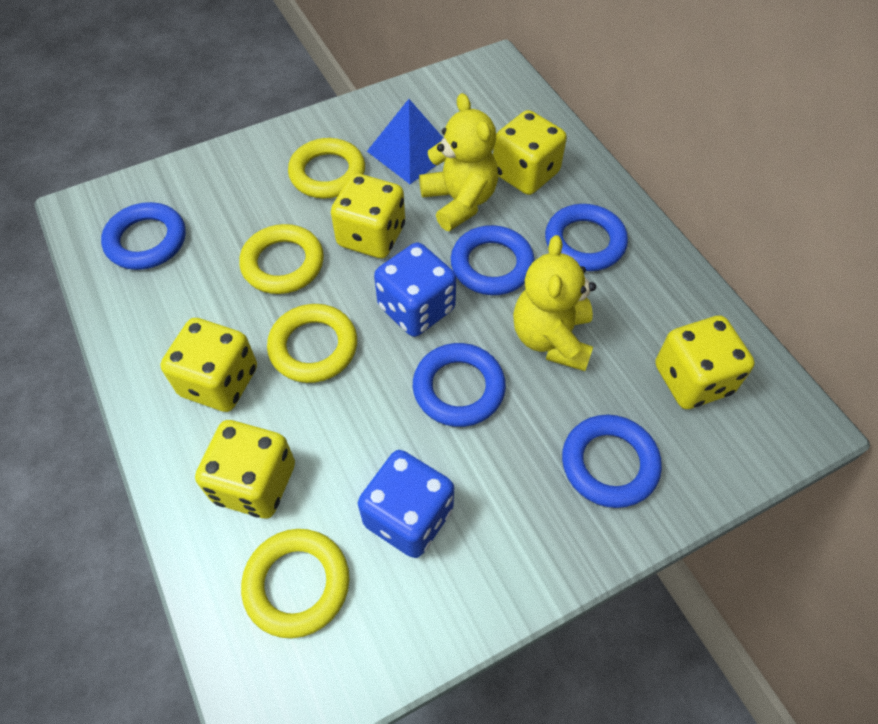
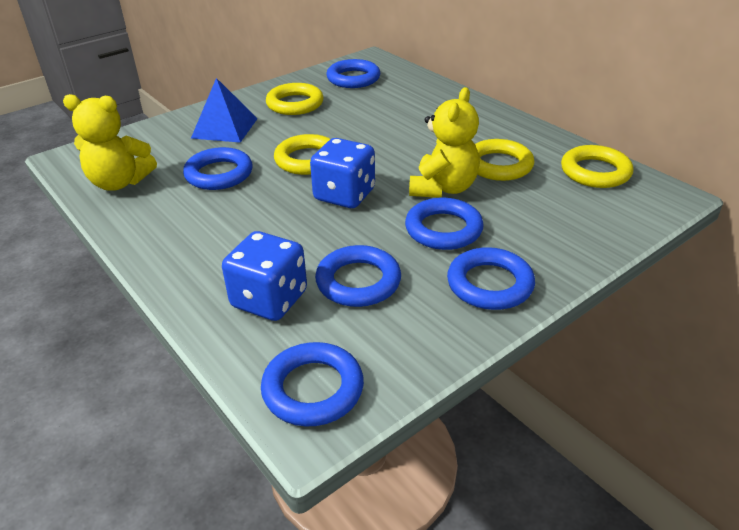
blue ring: [101,202,186,270] [413,343,506,427] [451,225,535,295] [545,204,628,271] [562,415,662,508] = 5 -> [183,147,253,190] [261,342,364,426] [315,245,401,307] [327,59,380,88] [405,198,484,250] [447,247,535,310] = 6
yellow dice: [160,318,257,412] [195,420,295,518] [331,173,405,259] [493,110,567,195] [655,316,755,409] = 5 -> none = 0

